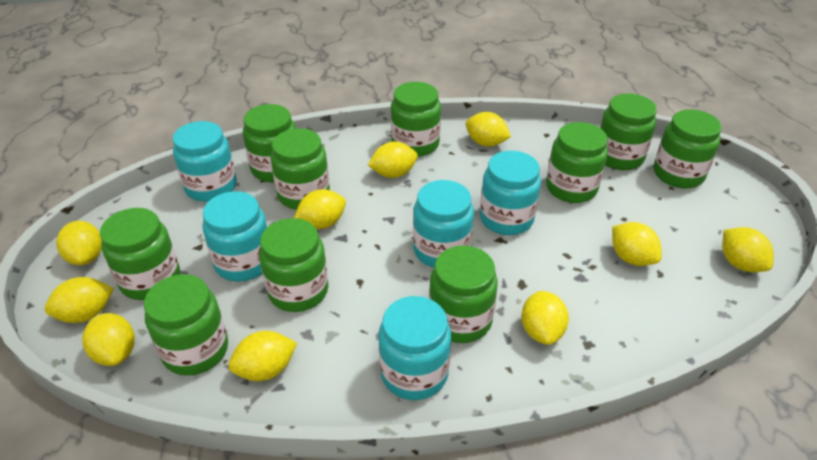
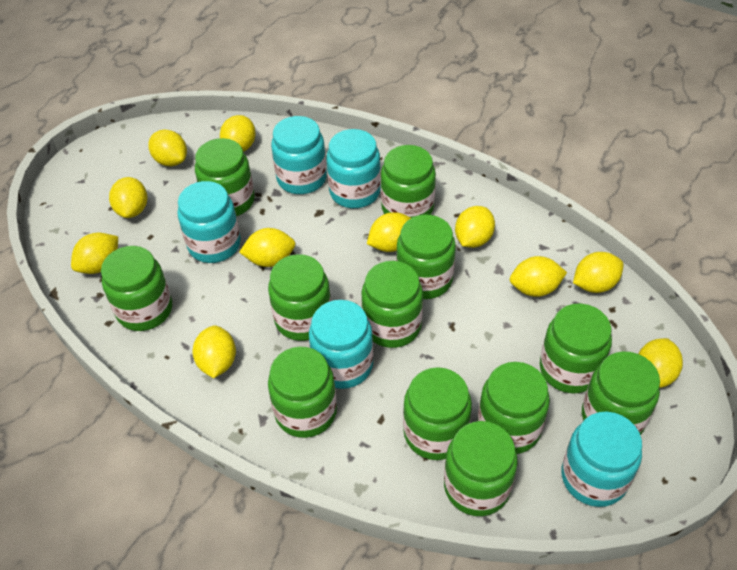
green jar: [100,208,180,300] [144,274,228,376] [243,104,296,182] [259,218,329,312] [271,128,330,210] [391,82,441,157] [429,246,498,343] [546,122,608,203] [600,93,657,170] [654,109,722,189] = 10 -> [101,246,172,331] [195,138,255,216] [268,254,331,341] [268,347,337,438] [362,261,423,348] [381,145,436,218] [396,215,456,299] [403,367,472,460] [444,421,518,516] [477,362,550,454] [540,303,612,393] [582,351,660,435] = 12
yellow lemon: [45,277,114,323] [56,221,102,265] [82,313,135,366] [228,331,297,381] [294,189,346,229] [368,141,418,178] [466,112,511,147] [521,291,569,345] [612,222,662,266] [722,227,774,272] = 10 -> [71,233,118,274] [109,177,147,218] [148,130,187,166] [192,325,236,378] [220,115,256,152] [239,228,295,267] [367,212,411,252] [455,206,495,248] [510,256,567,297] [573,252,623,293] [638,338,683,388] = 11

